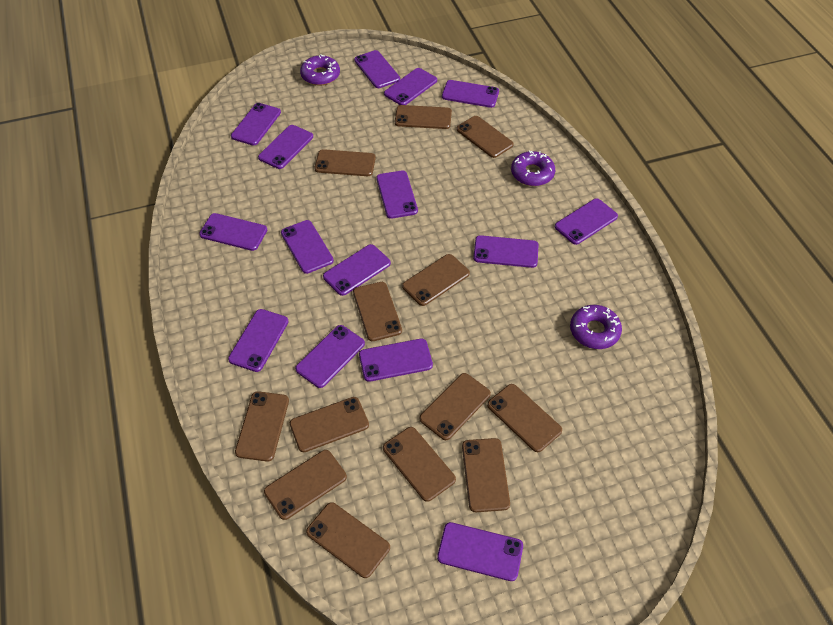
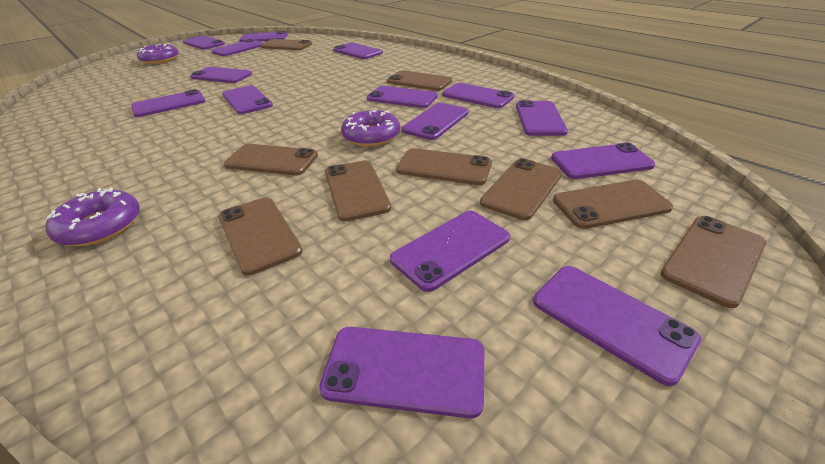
brown phone: [235,391,289,462] [264,450,347,520] [290,397,369,452] [306,502,390,578] [315,149,376,176] [353,282,402,341] [383,427,456,502] [395,105,452,129] [402,254,470,306] [420,373,491,440] [456,116,514,158] [462,438,510,512] [487,384,562,452] = 13 -> [218,197,303,276] [224,144,318,176] [261,39,312,50] [325,160,391,222] [387,70,452,91] [396,148,492,185] [480,158,562,220] [553,180,673,229] [660,216,766,308] = 9

